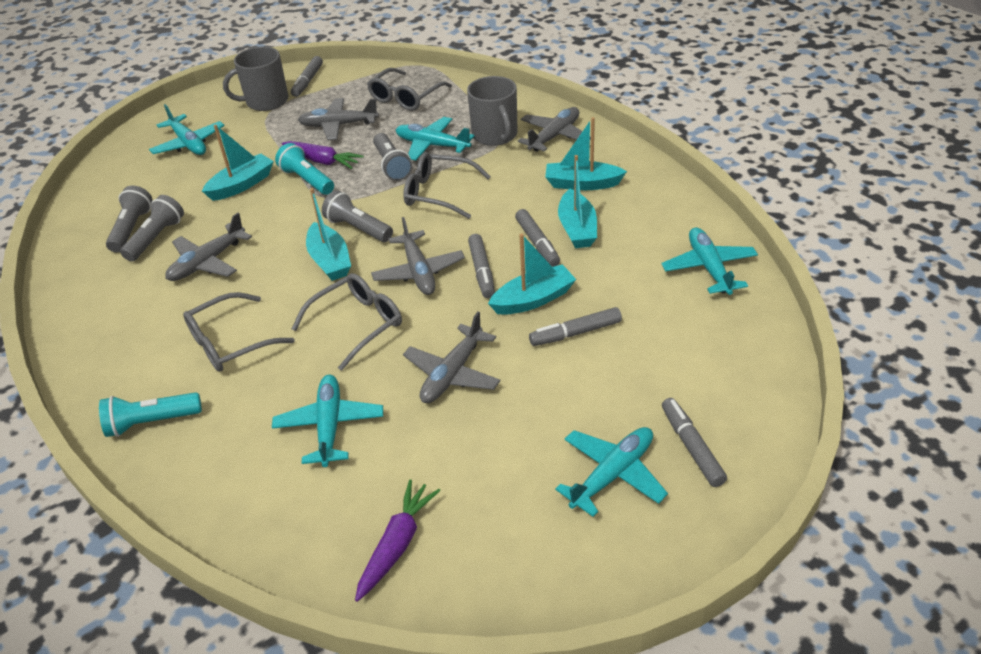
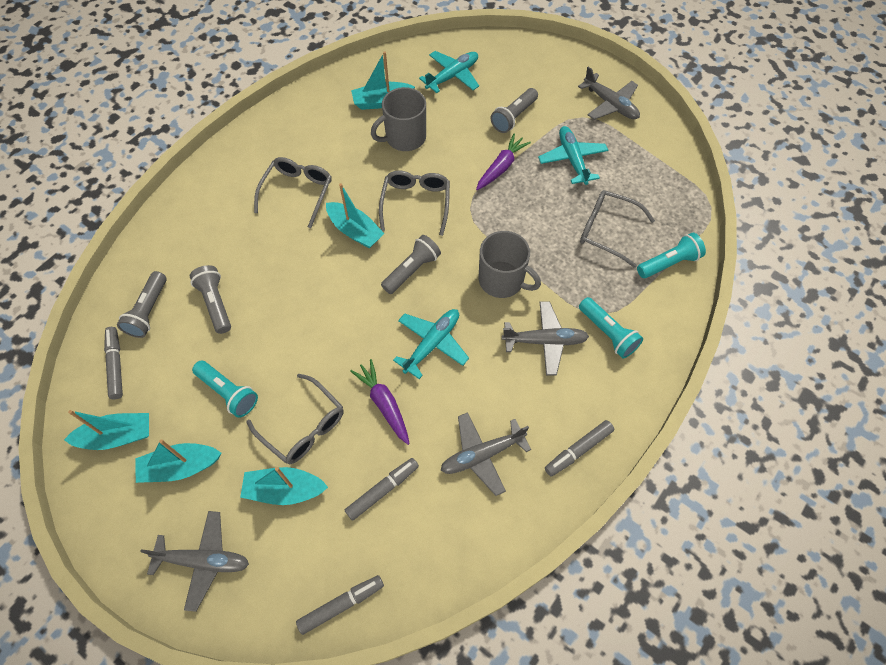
grey marker: [291,56,323,97] [468,234,495,298] [515,209,560,267] [529,307,622,346] [662,398,727,487] = 5 -> [104,327,123,399] [296,575,384,635] [345,458,419,521] [545,420,614,477] = 4
grey plane: [165,213,252,281] [298,98,379,140] [371,217,465,295] [403,312,501,403] [518,107,591,152] = 5 -> [140,511,249,612] [441,412,531,496] [502,301,589,376] [578,67,640,120] = 4
turquoise flashlight: [99,392,202,437] [275,143,334,195] = 2 -> [192,361,258,418] [579,297,643,359] [637,233,706,278] = 3
turquoise plane: [149,104,225,155] [272,375,383,467] [396,117,474,160] [555,427,668,517] [661,227,758,295] = 5 -> [393,309,469,379] [419,51,479,93] [538,126,608,185] = 3

